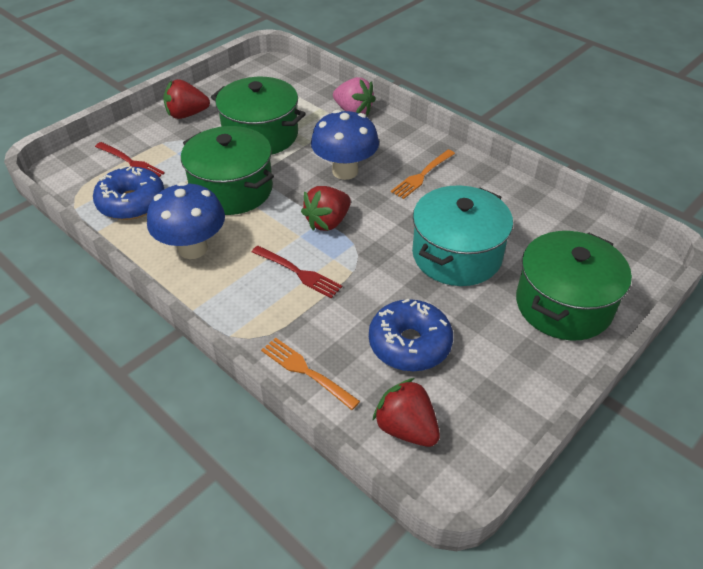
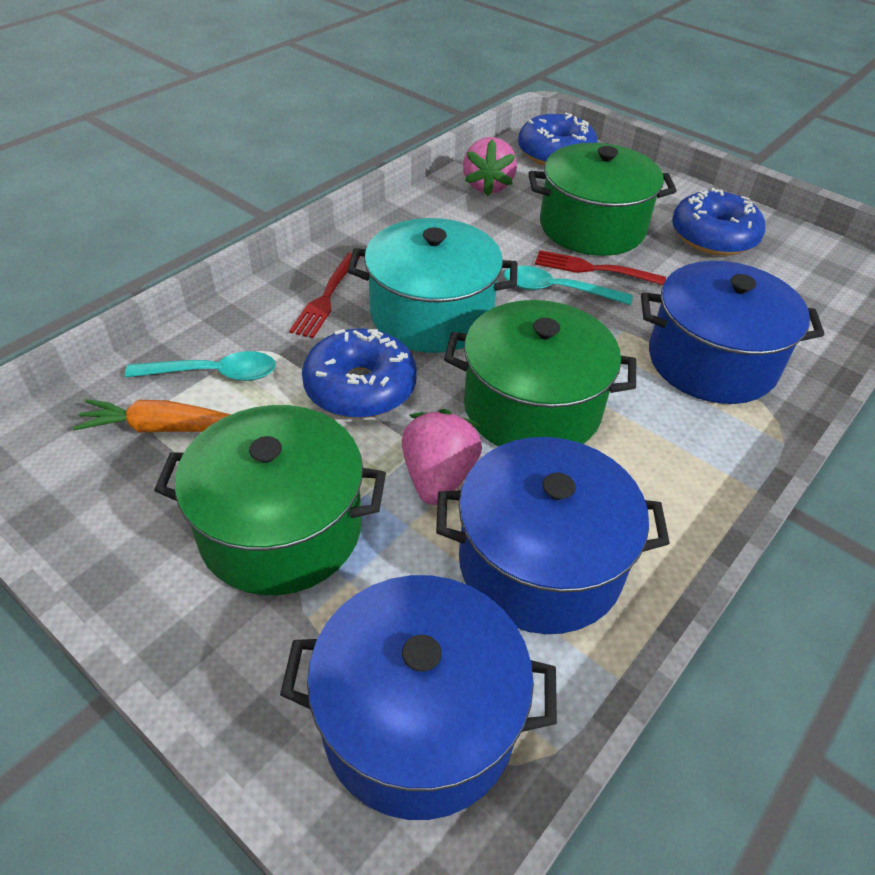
blue donut: [93,166,164,220] [369,299,453,371] = 2 -> [302,328,417,418] [518,113,598,166] [672,188,765,256] = 3
blue mushroom: [147,182,225,259] [311,110,379,180] = 2 -> none = 0
blue pot: none = 0 -> [280,575,557,820] [436,437,670,634] [641,261,824,404] = 3
orange carrot: none = 0 -> [73,399,231,433] = 1
orange fork: [261,337,360,410] [391,150,455,199] = 2 -> none = 0
pink strawberry: [333,77,376,116] = 1 -> [402,409,482,505] [463,137,517,197] = 2
red strawberry: [163,79,210,119] [301,186,351,231] [372,378,440,447] = 3 -> none = 0
turquoise spoon: none = 0 -> [125,351,276,381] [504,266,632,305] = 2

